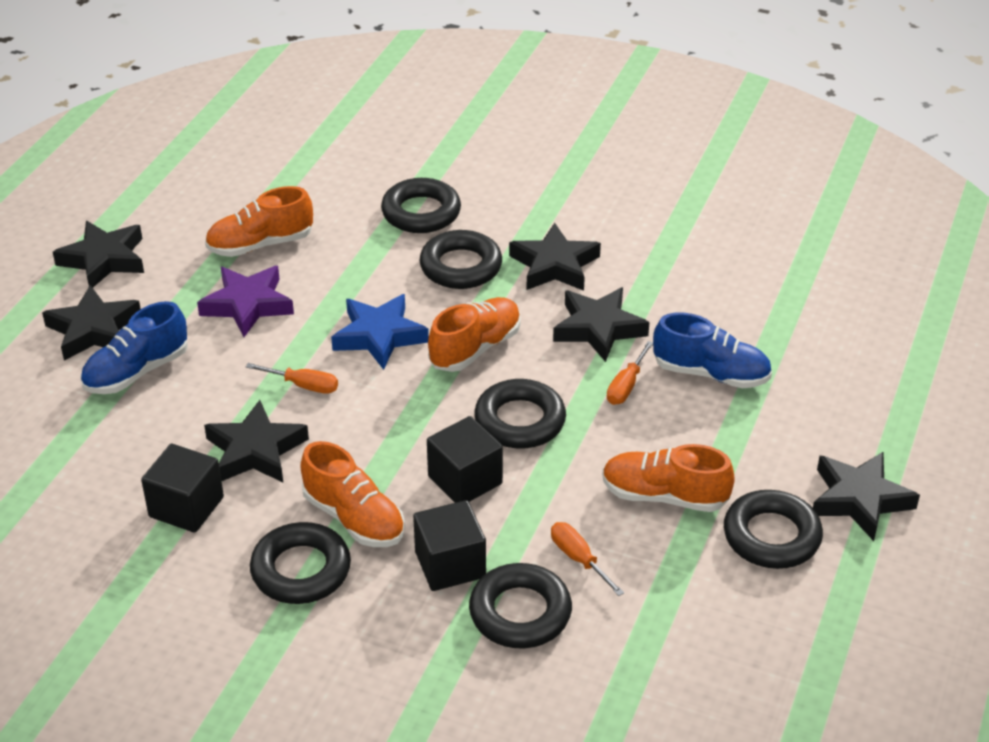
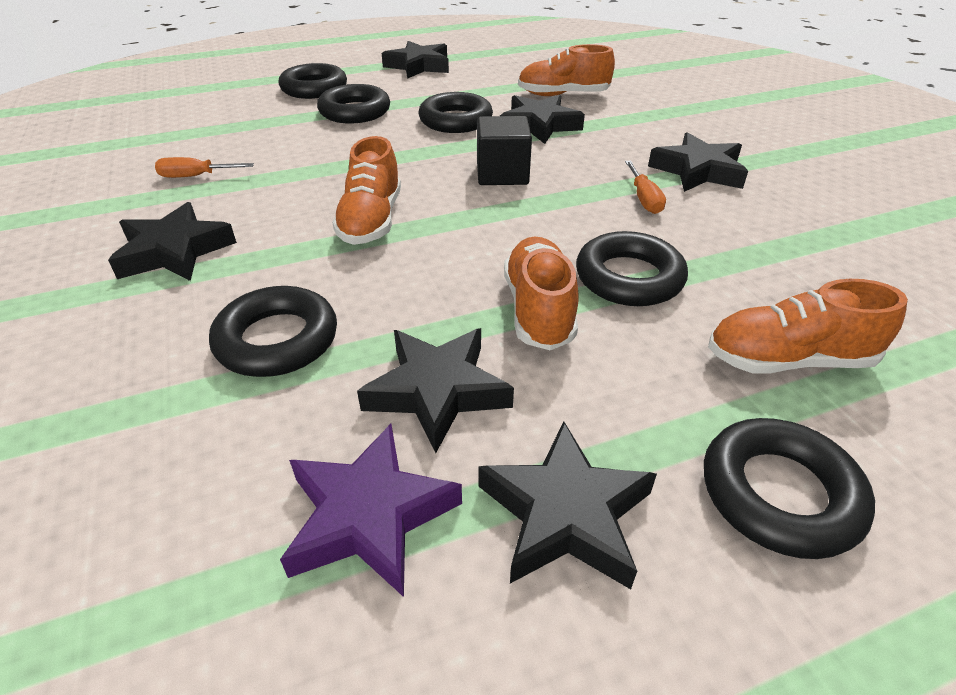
black cube: [141,444,224,533] [413,500,486,591] [427,416,503,503] = 3 -> [477,116,532,185] = 1
blue shoe: [80,301,188,394] [653,312,772,388] = 2 -> none = 0
blue star: [331,294,429,370] = 1 -> none = 0
orange screwdriver: [246,363,338,394] [551,522,624,596] [607,341,653,405] = 3 -> [155,157,254,178] [625,161,666,214] = 2

